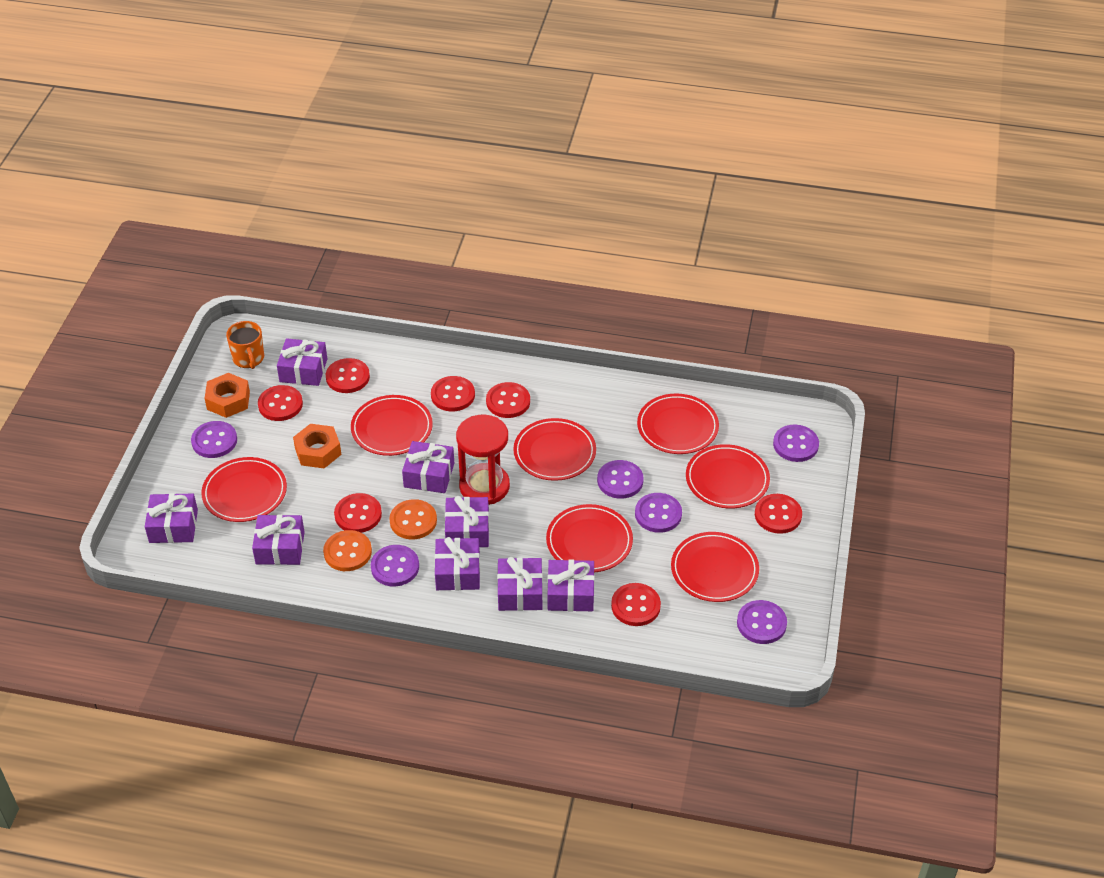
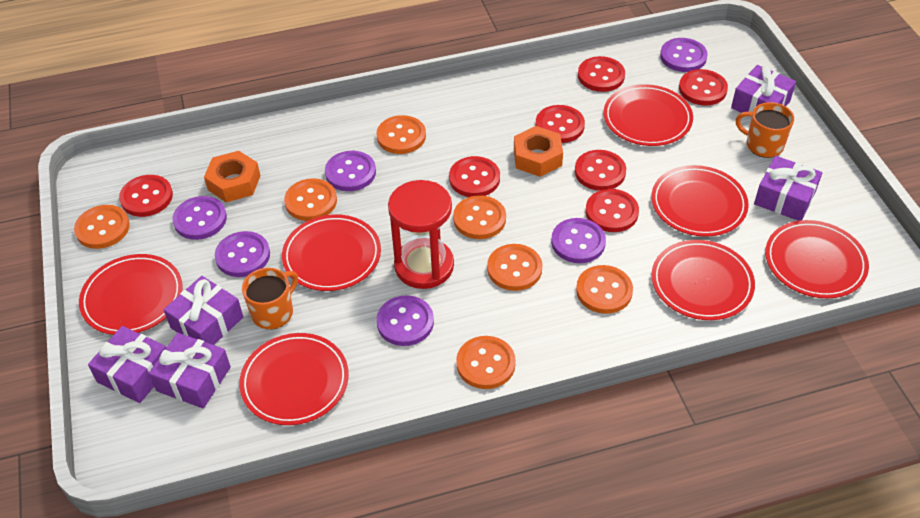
orange button: [323,530,372,571] [389,499,437,539] = 2 -> [74,205,130,249] [284,178,337,221] [376,115,426,154] [453,195,506,239] [456,336,516,389] [487,244,543,291] [576,265,633,314] = 7
orange mug: [226,321,264,369] = 1 -> [242,268,298,329] [736,102,794,158] = 2
purple gift: [145,493,198,543] [252,514,305,565] [277,338,327,386] [402,441,454,493] [435,537,480,590] [445,496,489,547] [497,557,543,611] [547,560,595,611] = 8 -> [88,326,166,403] [149,333,231,408] [164,276,243,345] [731,65,796,117] [754,156,822,221] = 5

